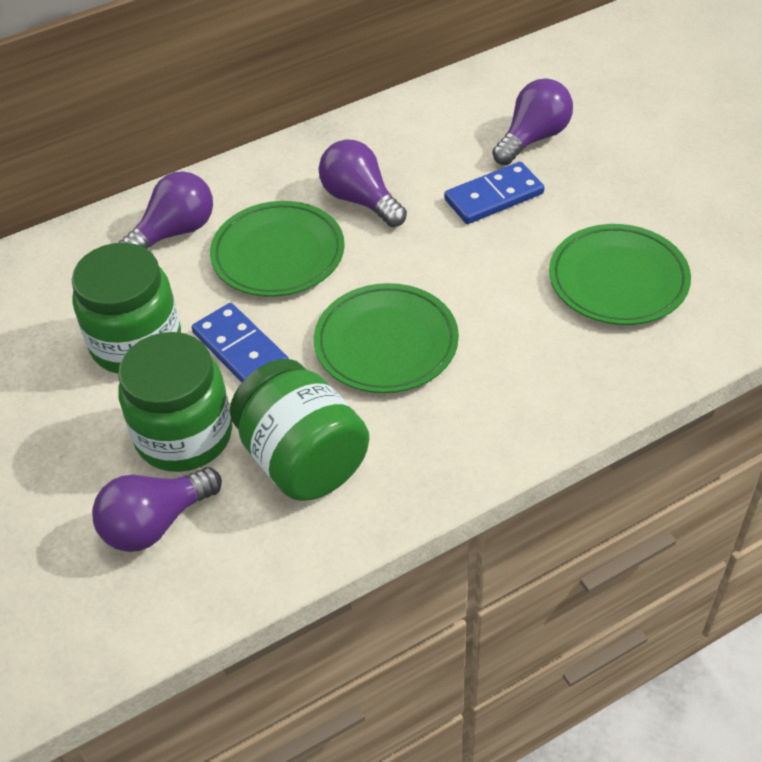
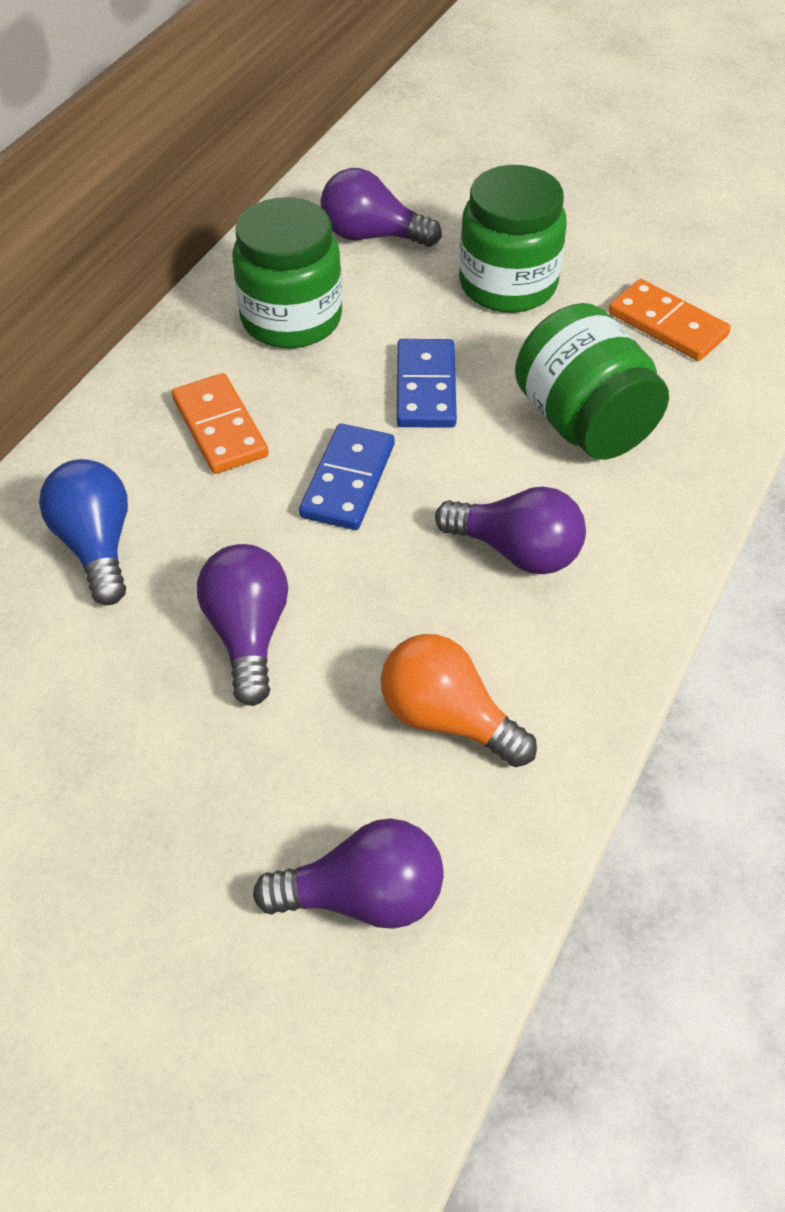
blue light bulb: none = 0 -> [39,459,128,605] = 1
green plate: [210,201,345,297] [314,283,459,393] [549,224,691,325] = 3 -> none = 0
orange domino: none = 0 -> [172,373,269,474] [609,279,731,361] = 2
orange light bulb: none = 0 -> [381,634,537,767] = 1

